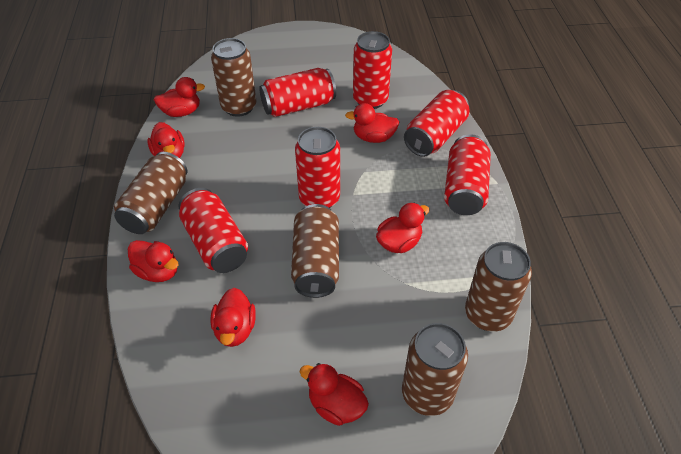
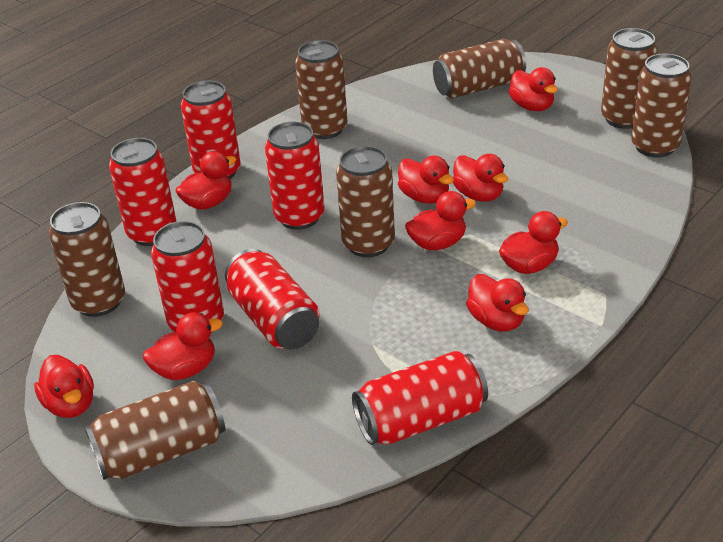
brown can: [114,152,187,234] [211,38,256,117] [291,204,339,298] [402,323,468,416] [465,242,532,332] = 5 -> [49,202,125,317] [85,381,225,480] [295,40,348,139] [336,146,395,257] [433,39,526,98] [601,28,658,129] [631,54,692,157] = 7
red duck: [128,240,179,282] [147,122,185,158] [154,77,205,117] [210,288,256,347] [300,363,369,426] [345,103,399,143] [376,203,430,253] = 7 -> [34,355,94,418] [143,312,223,380] [175,151,237,210] [398,156,454,204] [405,191,476,250] [453,154,508,202] [466,274,529,331] [499,211,568,274] [509,67,558,111] = 9

